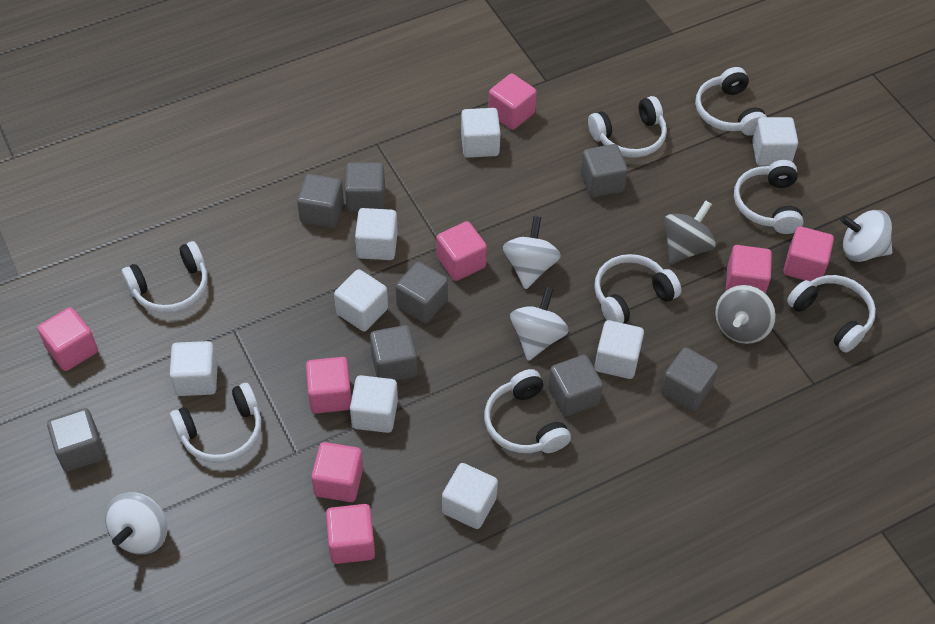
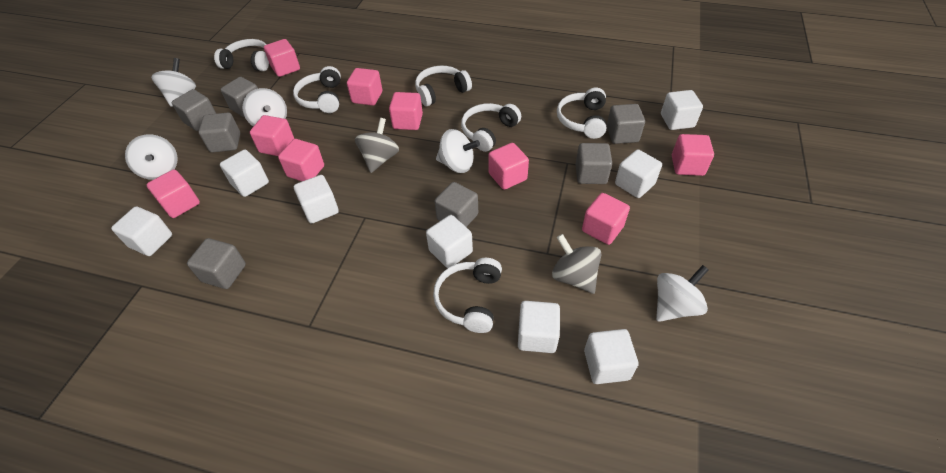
grey cube: [47,408,105,472] [297,174,344,228] [345,162,385,212] [370,325,417,381] [396,262,448,323] [548,355,603,416] [581,144,628,198] [661,347,718,411] = 8 -> [172,89,216,131] [187,238,246,289] [199,113,240,153] [221,77,258,117] [435,182,478,227] [576,143,612,184] [607,104,645,144] = 7
pink cube: [37,307,98,371] [306,357,351,414] [311,442,363,502] [326,504,375,564] [436,221,487,281] [488,74,537,130] [726,245,772,294] [784,226,834,281] = 8 -> [147,170,200,218] [250,115,294,156] [264,39,300,77] [278,139,324,181] [347,68,382,106] [389,92,423,130] [488,143,529,190] [582,193,630,245] [672,134,714,176] = 9
white headphones: [121,241,208,313] [170,383,261,463] [484,369,571,453] [588,96,667,158] [594,254,681,323] [695,67,767,136] [734,160,803,234] [787,275,876,353] = 8 -> [214,39,269,71] [293,66,341,113] [415,66,472,106] [433,258,502,333] [461,103,521,152] [557,88,606,139] = 6
white spinning top: [105,492,168,554] [503,216,561,289] [510,287,569,361] [840,210,892,262] = 4 -> [125,134,178,180] [151,58,196,107] [243,88,287,127] [436,129,480,173] [656,265,709,322] = 5

